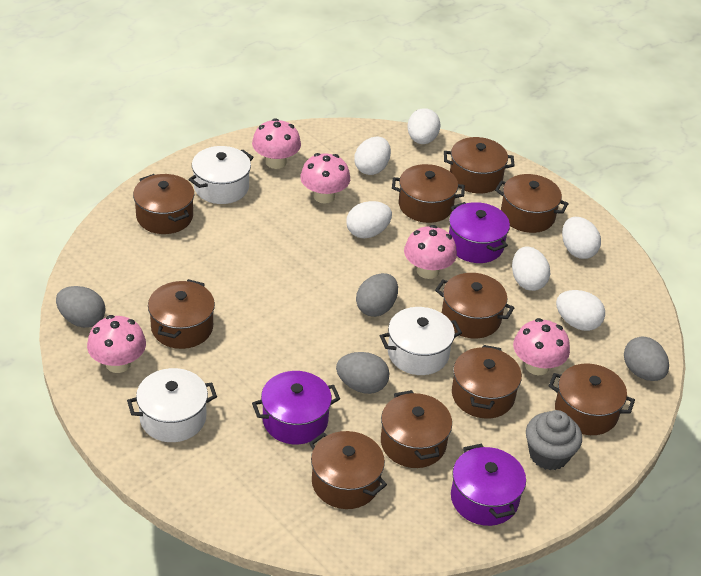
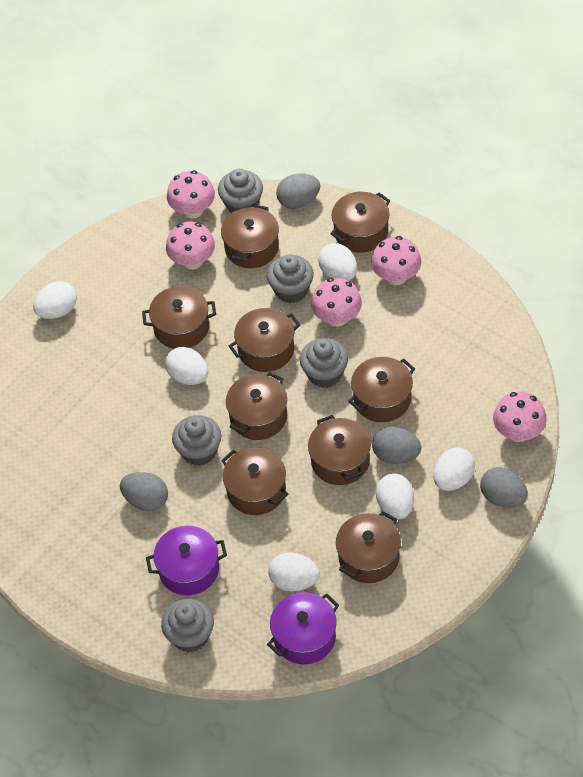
brown pot: [133,174,194,234] [148,279,215,349] [309,431,387,509] [381,390,452,468] [392,164,465,223] [435,273,514,339] [444,137,515,193] [452,345,522,419] [495,174,569,233] [549,363,635,435] = 10 -> [142,286,216,349] [221,204,279,268] [221,447,288,515] [226,372,287,440] [229,308,301,372] [308,415,371,485] [331,192,390,253] [336,511,401,583] [348,357,415,422] = 9
grey cupcake: [526,410,582,470] = 1 -> [161,599,214,652] [172,415,222,466] [218,169,263,213] [267,254,314,303] [300,338,348,388] = 5
purple pot: [252,371,340,444] [449,202,510,263] [451,444,526,526] = 3 -> [146,526,227,595] [267,592,339,664] = 2
white pot: [127,368,217,442] [188,146,254,204] [380,307,462,375] = 3 -> none = 0

